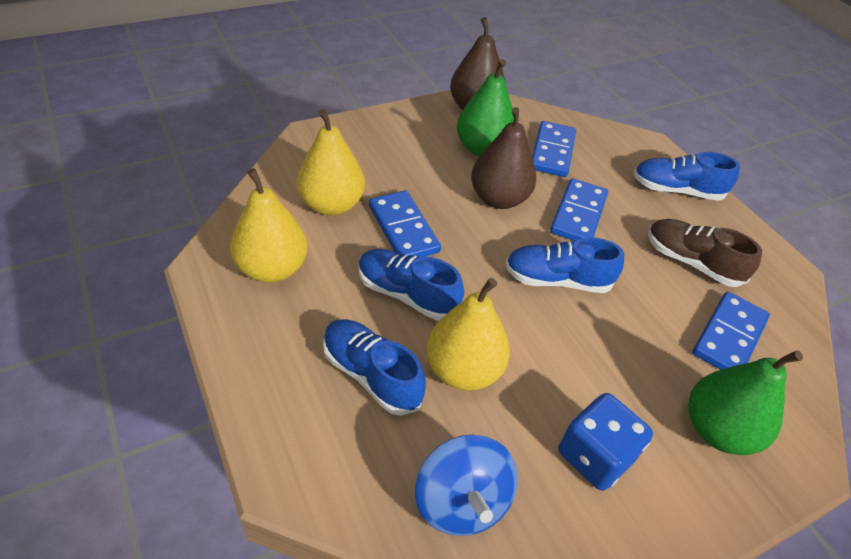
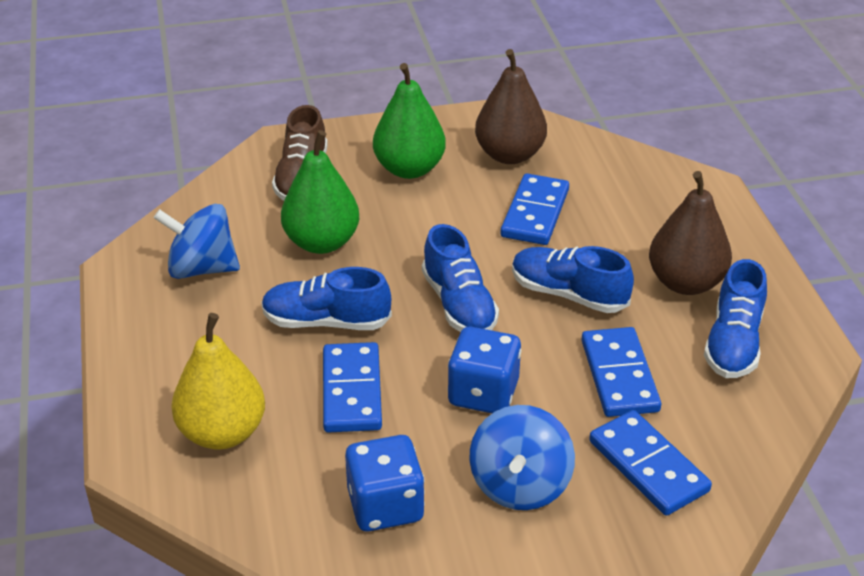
blue dice: [558,393,653,491] = 1 -> [345,435,425,531] [447,327,521,413] = 2
blue spinning top: [415,435,518,536] = 1 -> [154,204,240,279] [469,405,575,510] = 2
yellow pear: [230,168,308,283] [297,109,365,216] [426,278,510,390] = 3 -> [171,313,265,450] = 1

